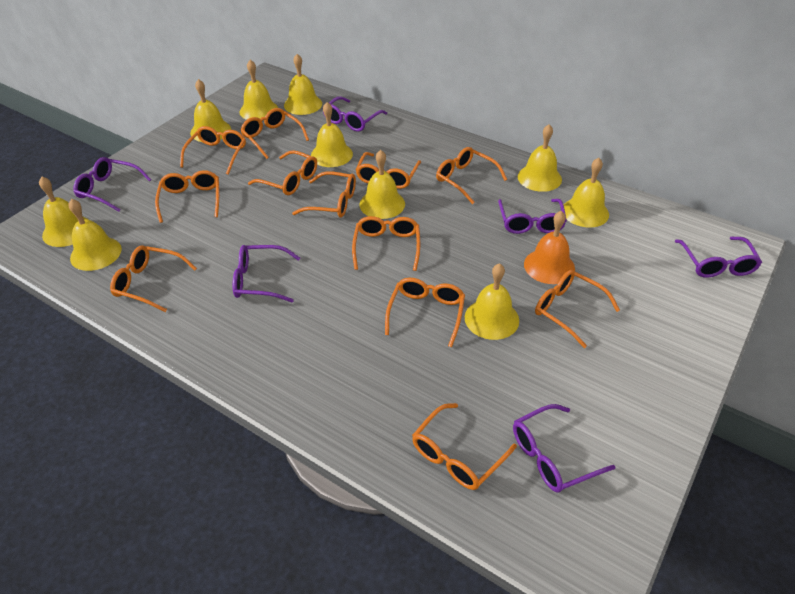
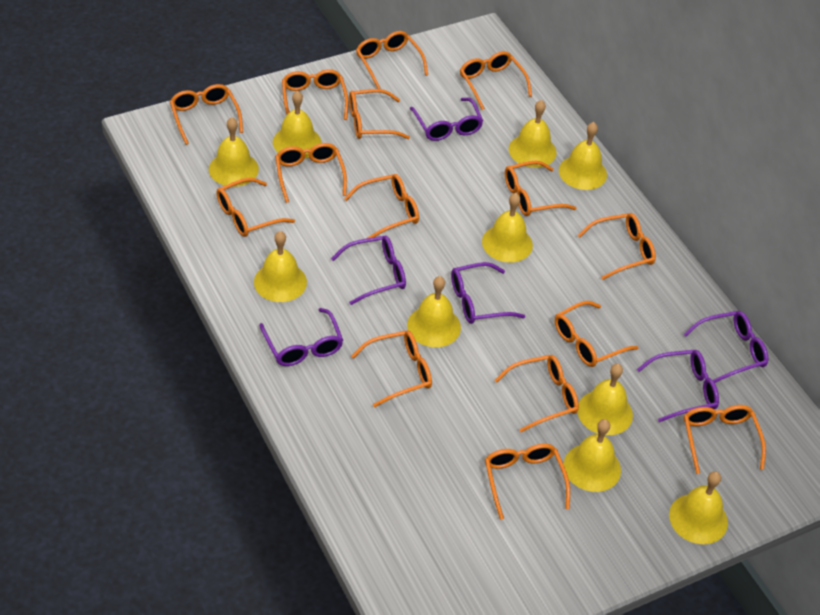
orange bell: [524,211,575,284] = 1 -> none = 0
orange glasses: [110,246,197,312] [155,170,219,223] [180,126,246,175] [241,108,309,159] [248,150,317,195] [292,171,356,217] [352,216,420,271] [356,152,421,189] [385,278,465,347] [412,403,517,490] [436,147,507,204] [535,270,620,348] = 12 -> [170,84,243,145] [216,178,295,237] [275,143,347,203] [282,69,349,120] [344,174,419,239] [349,89,410,139] [351,331,432,407] [356,31,428,89] [460,51,532,110] [485,443,570,520] [495,355,579,432] [505,161,576,216] [555,301,639,367] [578,213,656,280] [684,405,766,474] = 15

